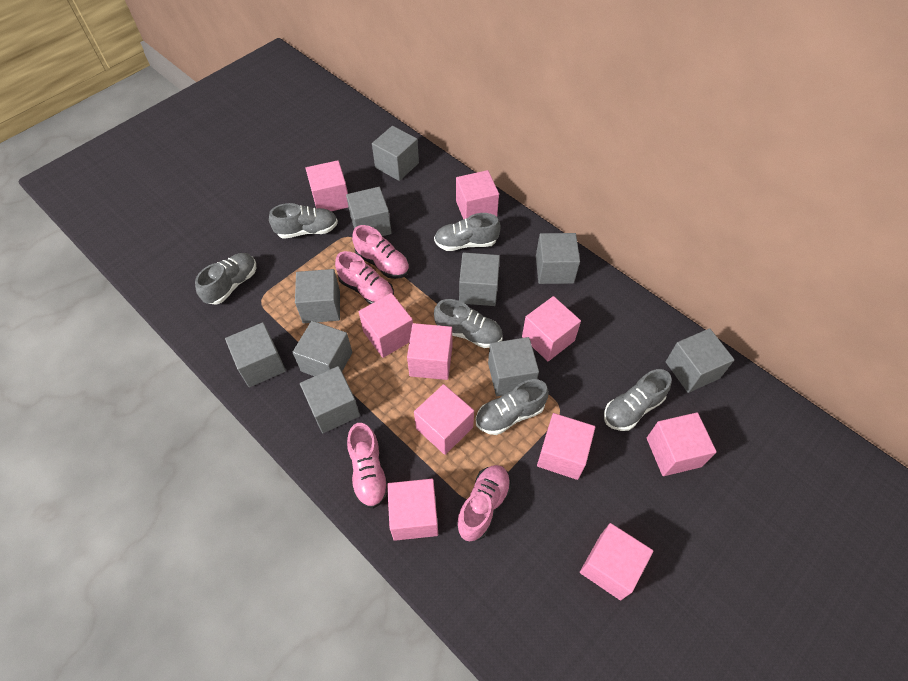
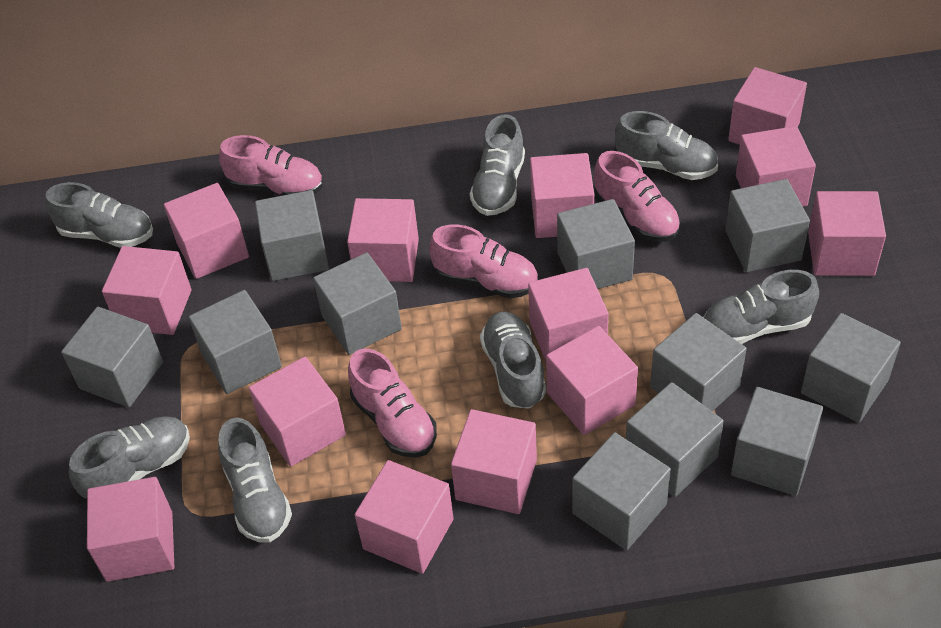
grey cube: [225,322,286,387] [293,321,352,376] [295,269,340,323] [300,366,360,433] [346,187,392,236] [372,126,419,181] [459,253,500,306] [488,337,539,396] [536,233,580,284] [666,328,735,393] = 10 -> [61,307,163,407] [189,290,282,394] [255,190,329,281] [313,253,402,355] [557,199,635,289] [572,432,671,550] [626,382,724,497] [650,313,747,411] [725,179,810,272] [731,387,823,496] [801,313,901,423] = 11
grey shoe: [195,253,256,305] [269,203,338,239] [434,213,500,251] [434,299,503,348] [476,379,549,435] [604,369,672,431] = 6 -> [45,182,153,248] [69,417,190,498] [218,418,292,543] [470,114,525,216] [480,312,546,409] [615,111,718,180] [703,270,819,344] = 7
pink cube: [306,160,349,211] [359,293,413,358] [387,479,438,541] [407,323,452,380] [414,384,474,455] [456,170,499,219] [522,296,581,361] [537,413,595,480] [580,523,653,600] [647,412,717,476] = 10 -> [87,477,174,582] [102,246,192,335] [164,183,249,279] [249,357,346,467] [347,198,419,282] [355,460,454,574] [451,409,537,514] [528,268,609,361] [530,153,594,238] [546,326,638,435] [728,67,807,145] [736,126,816,207] [808,191,886,276] = 13

